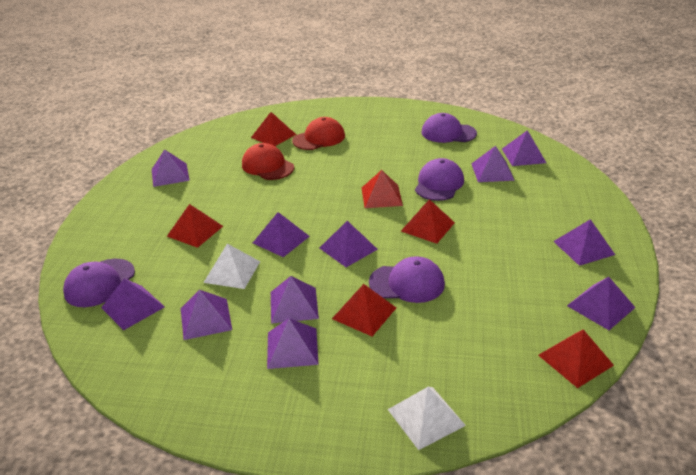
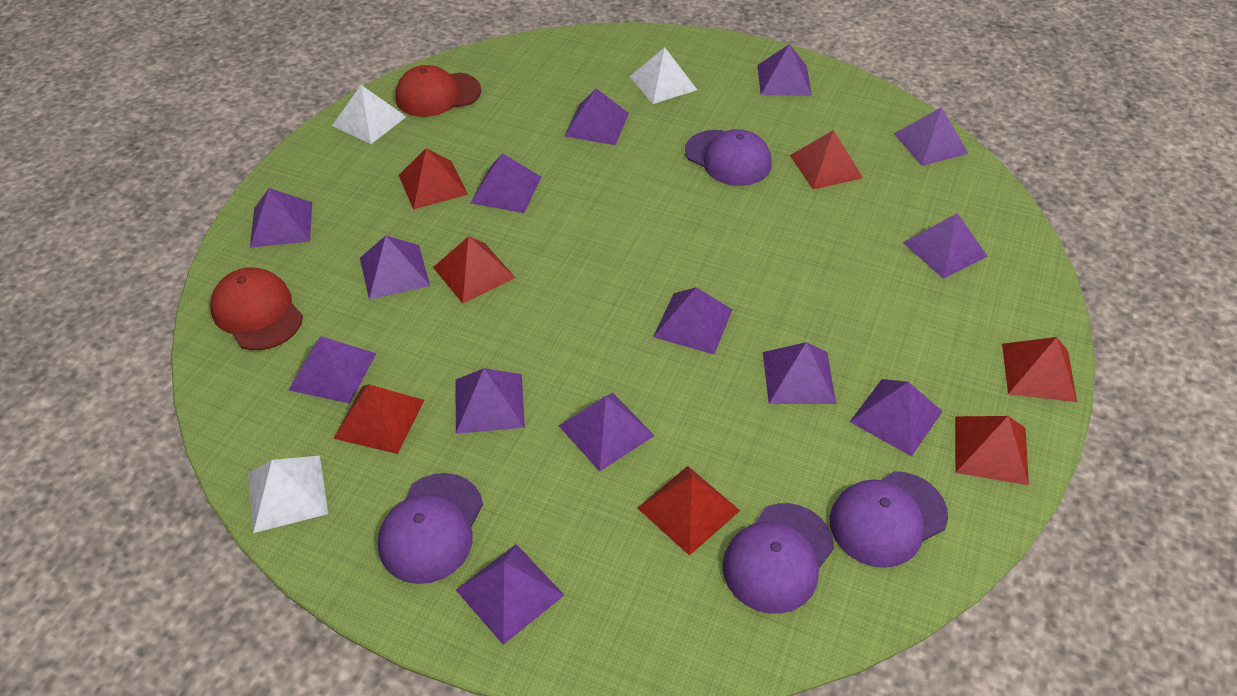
purple pyramid: [101,278,165,330] [152,149,190,187] [181,290,232,340] [253,212,310,257] [267,318,319,369] [271,276,319,324] [320,221,378,267] [471,146,515,182] [502,130,546,166] [553,219,615,266] [567,277,636,330] = 11 -> [250,188,312,248] [289,336,377,404] [360,236,430,300] [456,368,525,434] [456,544,564,645] [471,153,541,213] [559,392,655,471] [564,88,629,145] [653,287,733,354] [757,44,812,96] [763,342,836,404] [850,379,943,456] [894,107,969,166] [902,213,988,279] = 14
red pyramid: [167,204,223,248] [251,112,296,146] [332,284,396,336] [362,170,403,208] [401,199,455,244] [538,330,614,388] = 6 -> [333,384,424,454] [399,148,468,209] [433,236,515,304] [637,466,740,556] [790,130,863,190] [955,416,1029,485] [1002,337,1077,402] = 7
white pyramid: [203,244,260,289] [388,387,466,450] = 2 -> [248,456,328,533] [332,85,406,144] [630,47,697,104] = 3

